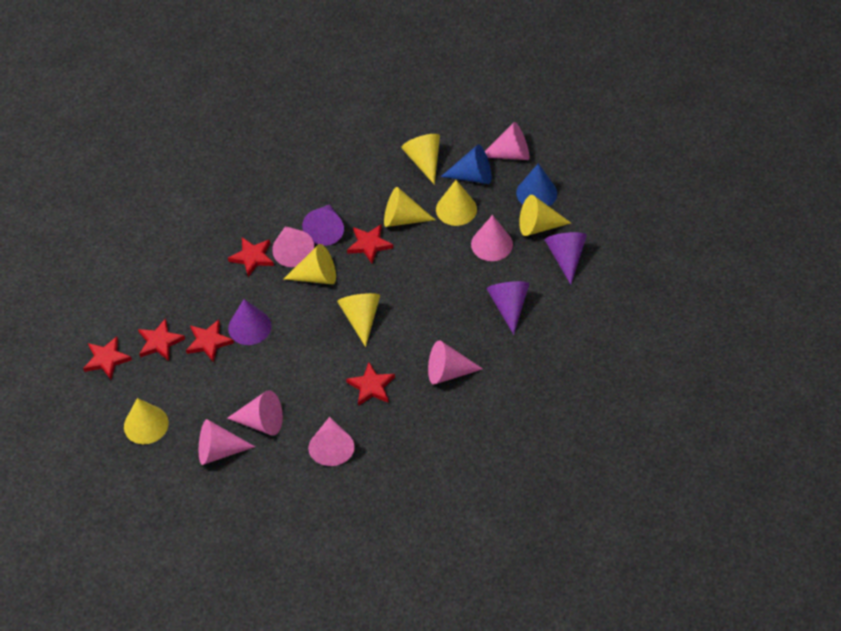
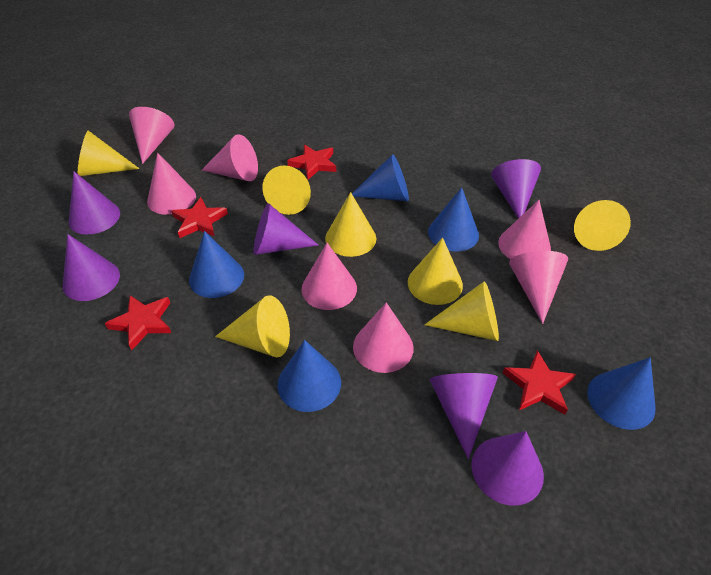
blue cone: [441,145,491,184] [516,163,557,206] = 2 -> [189,231,244,298] [277,340,341,412] [352,154,409,201] [428,187,479,252] [587,357,656,430] = 5
purple cone: [228,299,271,345] [302,204,344,246] [487,281,529,335] [545,232,587,285] = 4 -> [62,234,120,301] [69,171,120,234] [253,203,318,255] [429,373,498,459] [471,431,544,506] [491,159,541,219] = 6
red star: [83,336,132,379] [138,318,185,361] [186,319,234,363] [228,237,274,277] [346,362,395,406] [347,224,393,264] = 6 -> [104,295,171,351] [171,197,228,238] [287,145,336,179] [503,350,576,415] = 4

